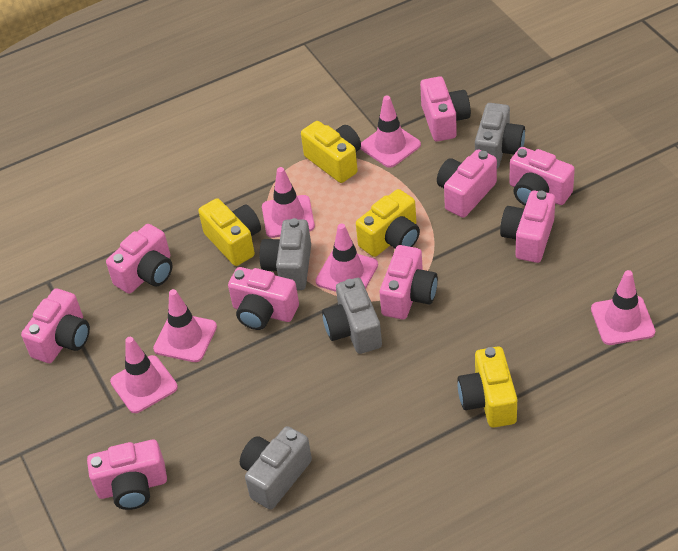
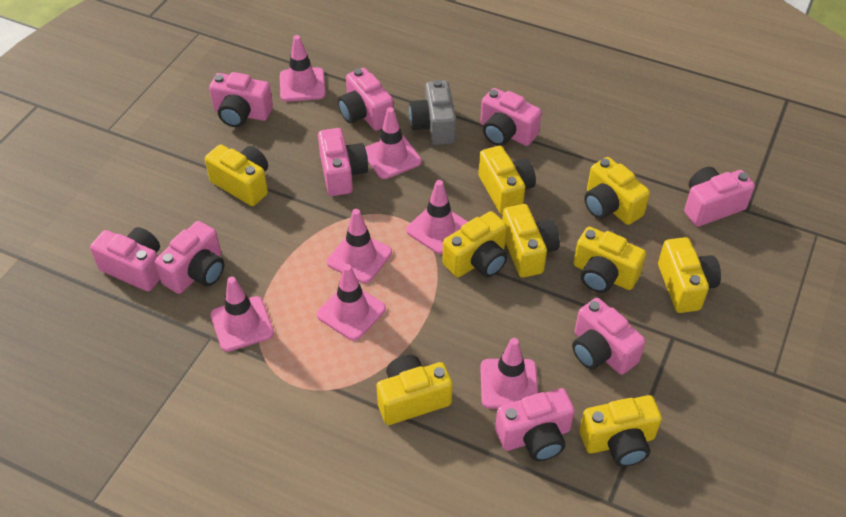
grey camera: [240,426,312,510] [260,218,311,290] [322,278,382,354] [475,103,525,169] = 4 -> [409,79,456,145] = 1
pink traffic cone: [110,337,178,413] [153,289,217,362] [262,167,315,238] [316,224,378,292] [360,96,421,168] [591,270,655,345] = 6 -> [211,277,274,352] [280,35,326,102] [317,264,386,341] [327,209,392,283] [365,107,422,179] [406,180,468,254] [480,338,538,409] = 7
yellow camera: [198,198,261,266] [301,121,361,183] [356,189,420,257] [457,347,517,428] = 4 -> [205,145,268,206] [376,355,453,425] [442,211,508,277] [478,146,536,215] [502,204,560,278] [574,227,646,293] [579,395,662,467] [584,157,650,225] [658,237,721,313] = 9

